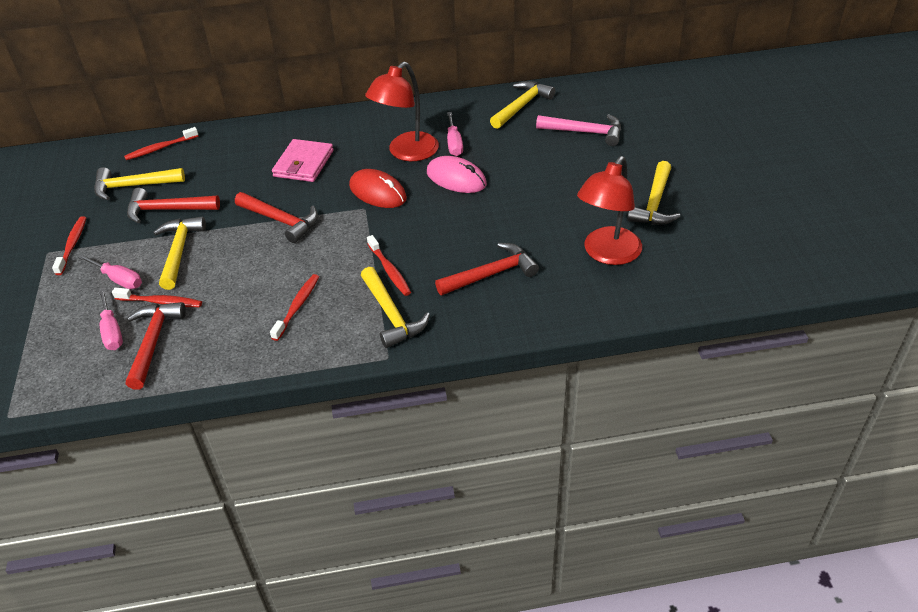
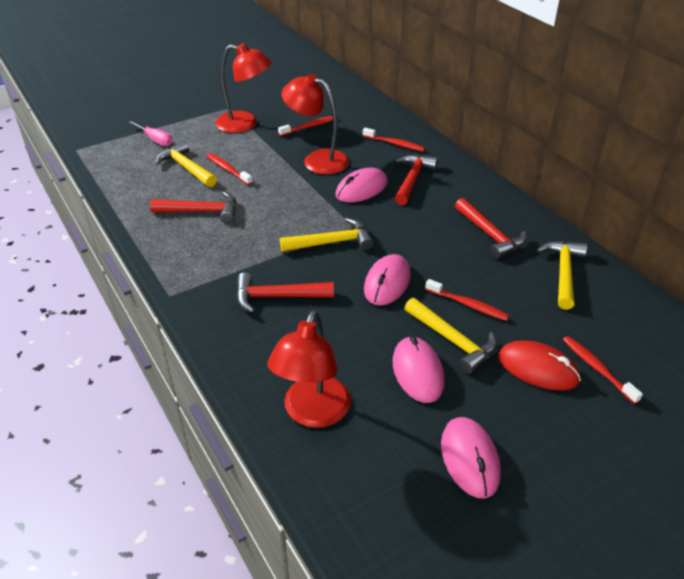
pink hammer: [536,114,621,146] = 1 -> none = 0
pink mouse: [427,156,487,193] = 1 -> [335,168,388,202] [364,254,411,305] [393,336,445,403] [441,417,501,498] = 4
pink screwdriver: [78,254,142,289] [99,289,123,350] [447,112,463,156] = 3 -> [128,121,173,146] = 1
pink wallet: [272,139,333,182] = 1 -> none = 0
red lamp: [365,62,439,161] [577,156,642,265] = 2 -> [215,43,272,133] [267,310,351,428] [282,74,349,175] = 3
yellow hammer: [94,167,185,200] [153,217,206,290] [361,267,430,348] [490,81,555,129] [627,161,680,225] = 5 -> [155,141,217,187] [280,218,374,252] [405,298,497,374] [537,241,587,310] = 4

